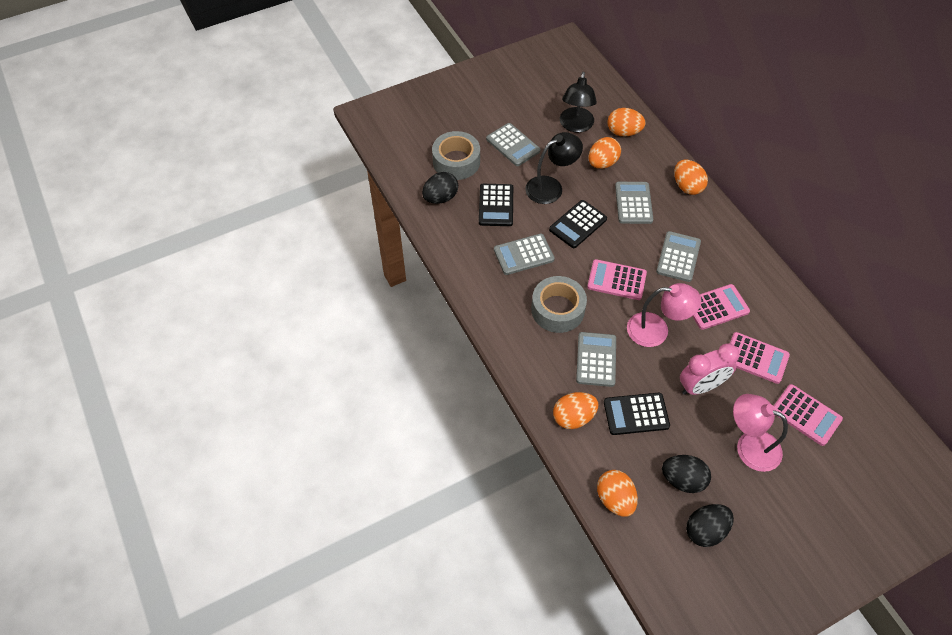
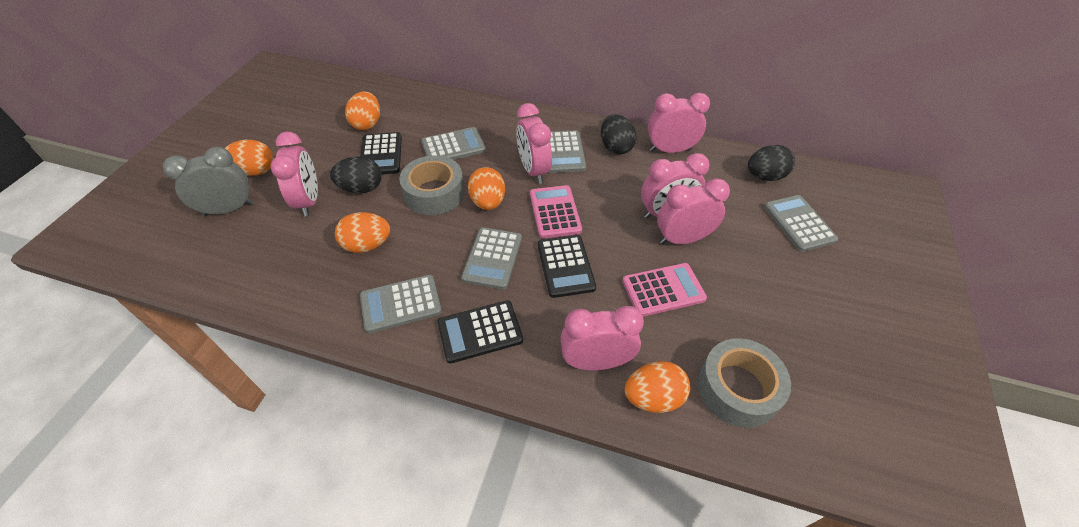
black lamp: [525,132,583,204] [560,72,597,132] = 2 -> none = 0
grey clock: none = 0 -> [163,147,253,216] = 1
pink calculator: [587,259,647,300] [692,284,750,330] [730,332,790,384] [774,384,843,446] = 4 -> [530,185,582,238] [622,263,707,317] = 2
pink clock: [680,343,740,395] = 1 -> [270,132,318,217] [516,103,552,184] [560,306,644,371] [641,153,709,219] [648,93,710,153] [657,178,730,244] = 6
pink lamp: [627,283,701,347] [733,394,788,472] = 2 -> none = 0

